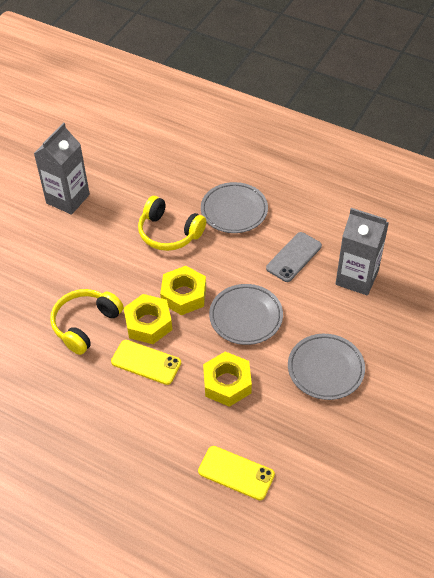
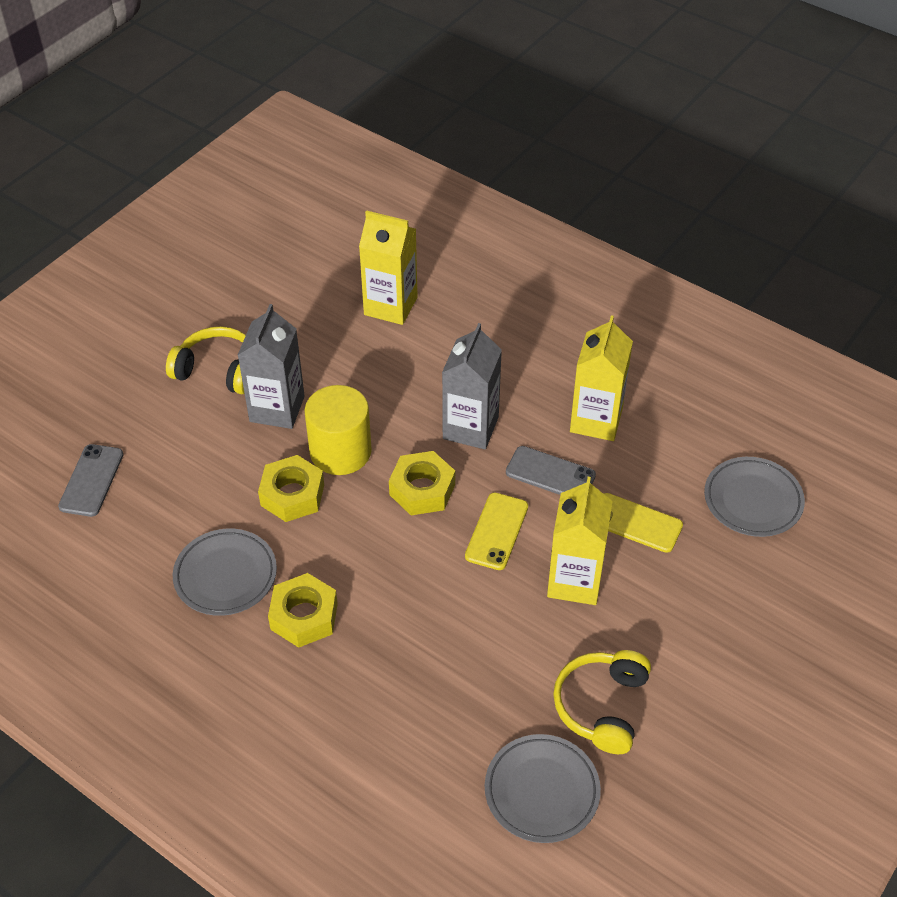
grey phone: [266,232,322,282] = 1 -> [58,444,124,517] [506,446,596,495] = 2
yellow carton: none = 0 -> [359,210,418,325] [547,477,613,605] [570,315,633,441] = 3
yellow cylinder: none = 0 -> [305,385,372,475] = 1

